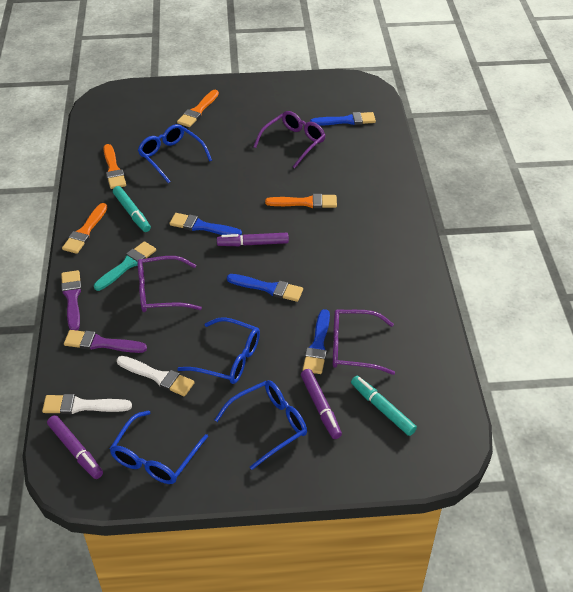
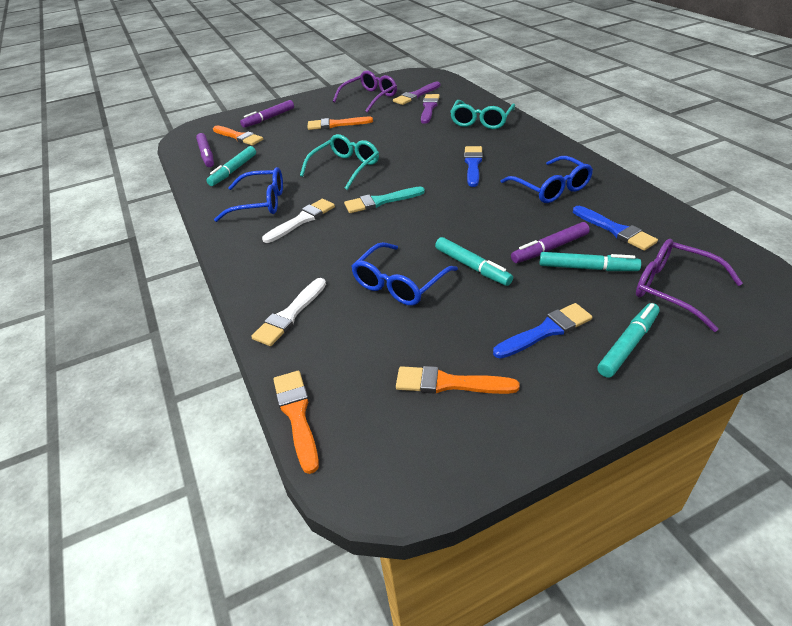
blue brush: [169,213,242,235] [227,274,303,302] [303,309,330,374] [310,112,376,126] = 4 -> [464,146,483,187] [493,303,592,359] [573,206,658,251] = 3
blue glasses: [109,410,208,484] [138,124,212,183] [177,317,260,384] [215,380,307,470] = 4 -> [214,167,283,222] [351,242,458,306] [500,156,593,203] = 3
purple glasses: [137,256,202,312] [254,111,326,168] [333,310,395,375] = 3 -> [333,71,397,113] [636,239,743,332] = 2
turquoise glasses: none = 0 -> [300,134,379,190] [450,100,515,129] = 2
turquoise marker: [113,186,151,232] [351,376,417,436] = 2 -> [206,146,256,186] [435,237,513,286] [540,252,641,271] [597,303,660,378] = 4

